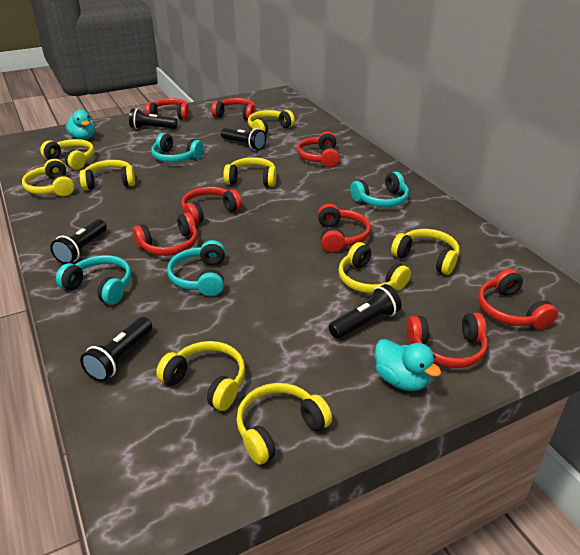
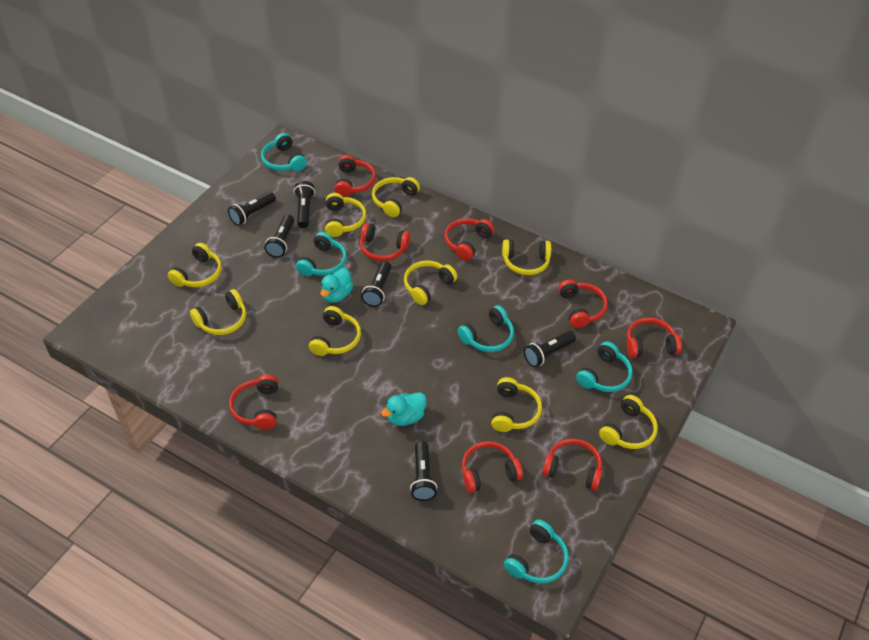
black flashlight: [50,219,107,264] [80,317,152,382] [129,108,177,129] [221,128,266,150] [329,284,402,339] = 5 -> [228,192,276,226] [264,214,294,258] [294,181,315,228] [361,261,391,307] [410,441,437,501] [524,331,576,367] = 6
turquoise headphones: [56,255,131,305] [151,133,204,162] [167,240,225,296] [350,172,409,207] = 4 -> [261,133,307,171] [296,232,347,276] [458,305,514,352] [504,519,569,583] [576,341,633,392] = 5

